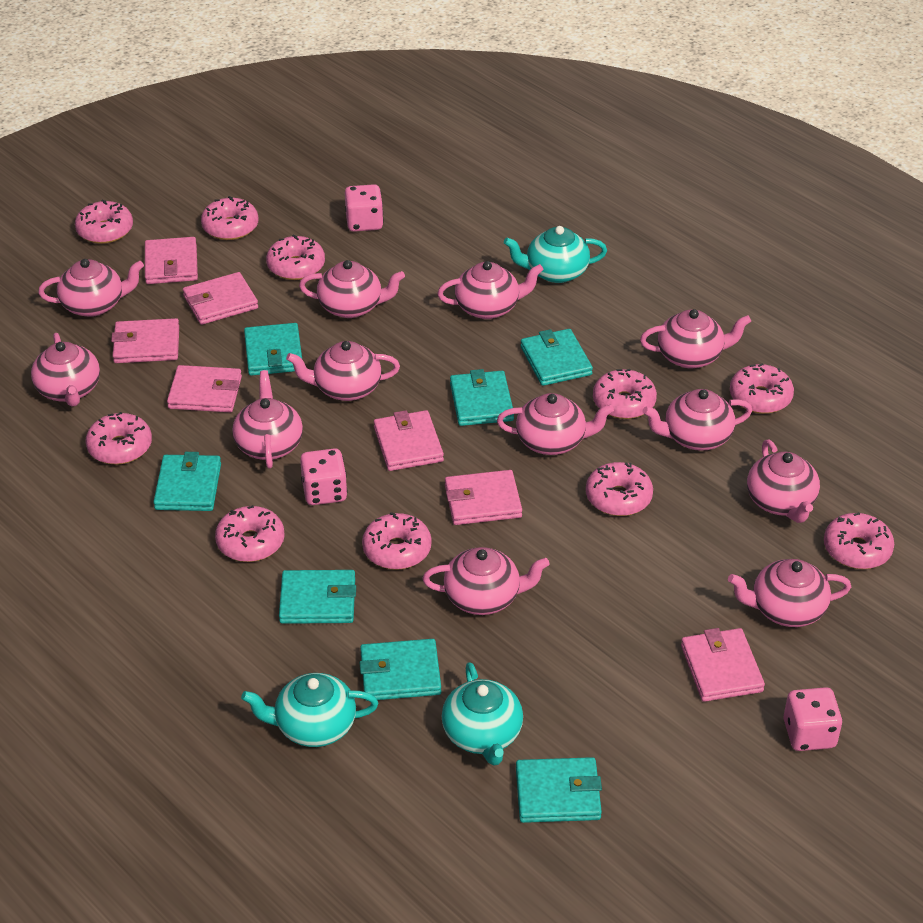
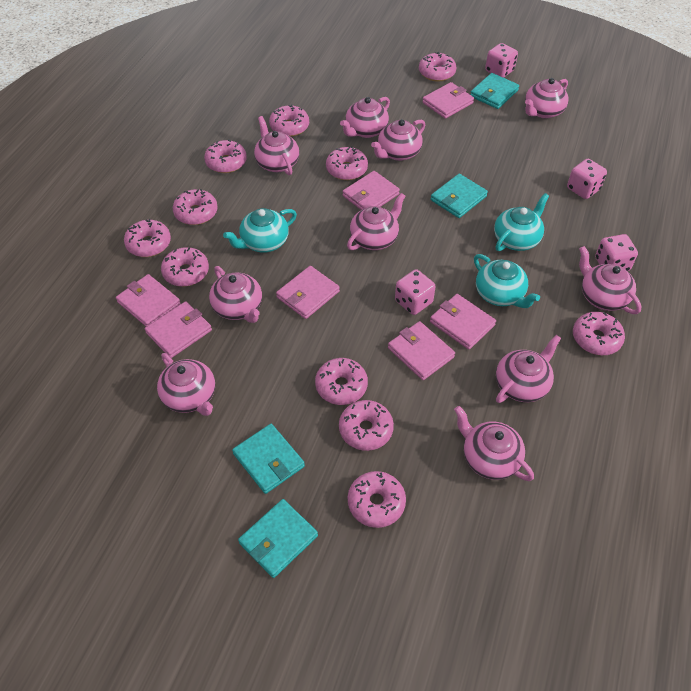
pink dice: [300,448,348,505] [345,184,384,232] [783,687,842,751] = 3 -> [395,269,436,315] [485,43,518,78] [567,159,607,199] [595,234,638,271] = 4
pink donut: [75,199,133,244] [86,412,152,465] [201,196,259,240] [215,505,285,562] [266,235,325,280] [362,512,432,570] [586,462,653,516] [593,369,657,419] [730,363,794,414] [824,512,894,569] = 10 -> [124,219,171,257] [161,247,209,287] [173,189,218,225] [204,139,247,173] [269,104,309,137] [315,358,368,405] [326,146,368,180] [339,400,394,451] [348,471,406,528] [419,52,456,82] [573,312,625,355] = 11
pink teapot: [31,333,100,407] [38,259,144,317] [232,370,303,468] [286,341,400,401] [299,260,405,318] [423,547,550,615] [437,261,544,319] [497,393,614,455] [640,309,751,368] [642,389,753,451] [728,559,851,627] [747,440,820,523] = 12 -> [157,353,215,416] [209,266,262,323] [254,116,299,175] [340,97,390,138] [347,193,405,250] [371,119,425,161] [454,406,534,481] [496,335,561,403] [525,78,569,118] [579,246,642,314] = 10
turquoise wallet: [153,452,221,511] [244,323,302,376] [279,570,356,624] [359,639,441,701] [450,369,514,426] [516,757,602,823] [521,329,593,386] = 7 -> [232,424,305,494] [238,499,318,578] [431,174,488,218] [470,73,519,109] = 4

